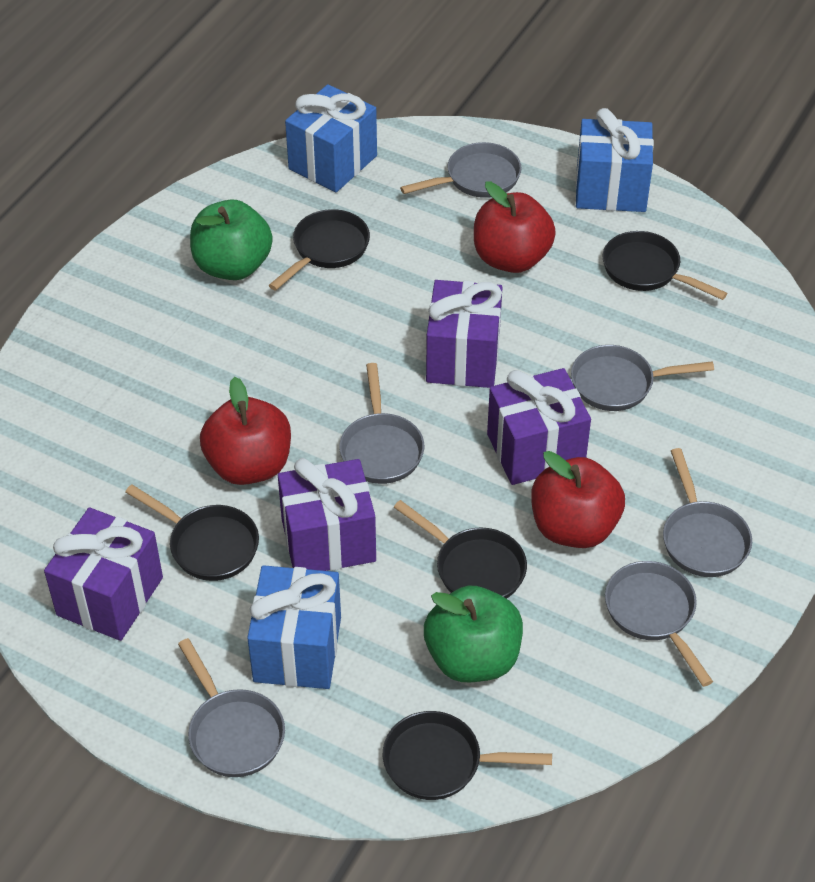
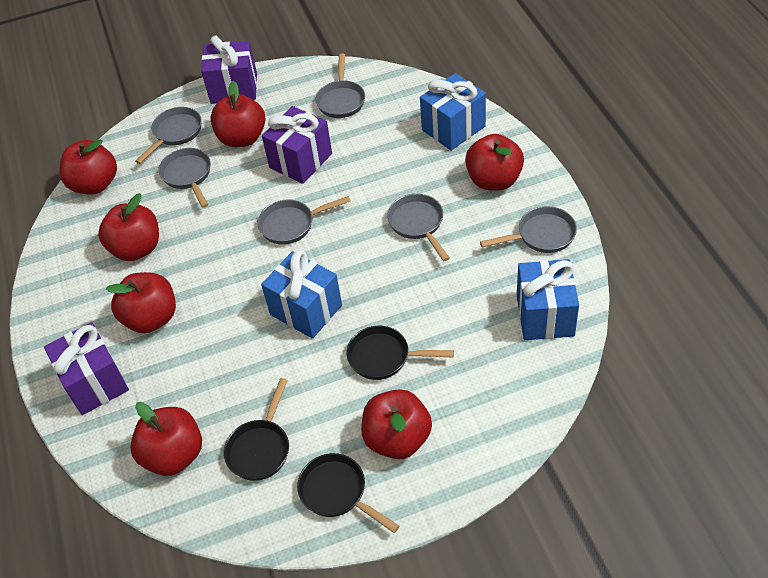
black pan: [125,485,259,581] [269,209,370,290] [383,711,552,800] [394,500,527,599] [603,231,727,300] = 5 -> [224,378,289,481] [297,453,399,533] [346,326,454,380] = 3
green apple: [190,200,273,280] [424,585,523,682] = 2 -> none = 0
purple gift: [44,508,163,641] [278,458,376,571] [426,280,502,388] [487,368,591,485] = 4 -> [44,322,129,415] [201,35,257,104] [262,106,332,184] = 3
red apple: [200,377,291,485] [474,181,556,273] [531,451,625,548] = 3 -> [59,139,117,194] [98,193,159,261] [106,272,176,333] [130,402,202,476] [210,81,265,147] [361,389,432,459] [465,134,524,191] = 7

